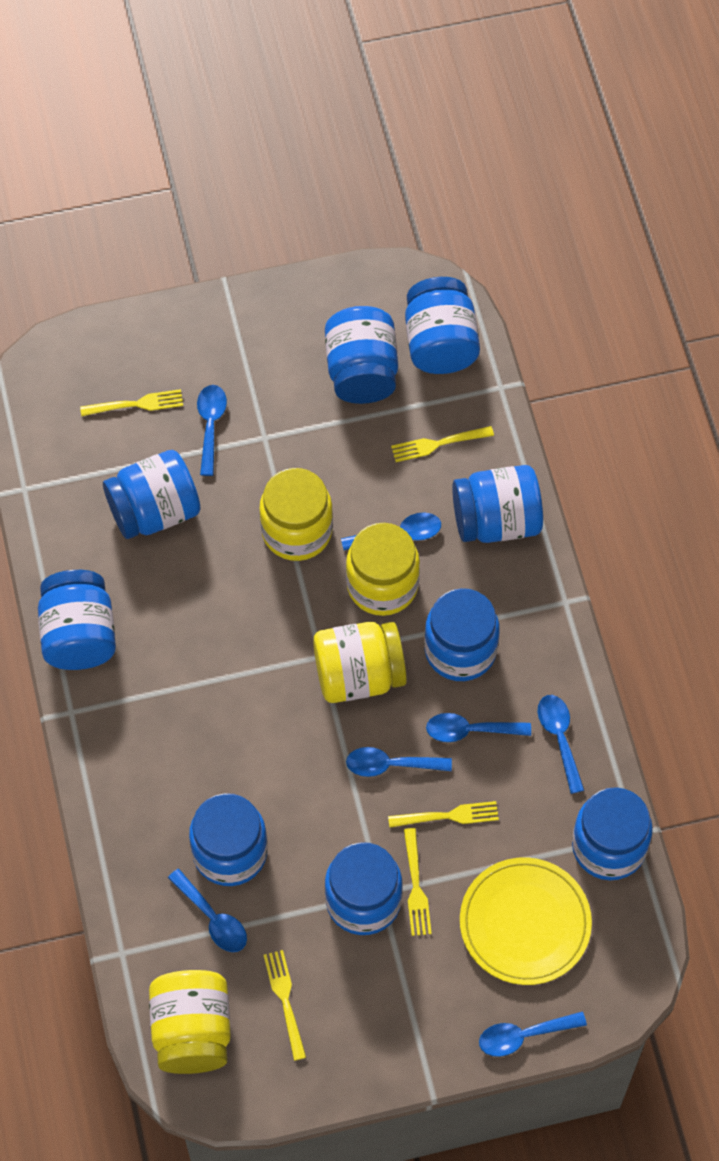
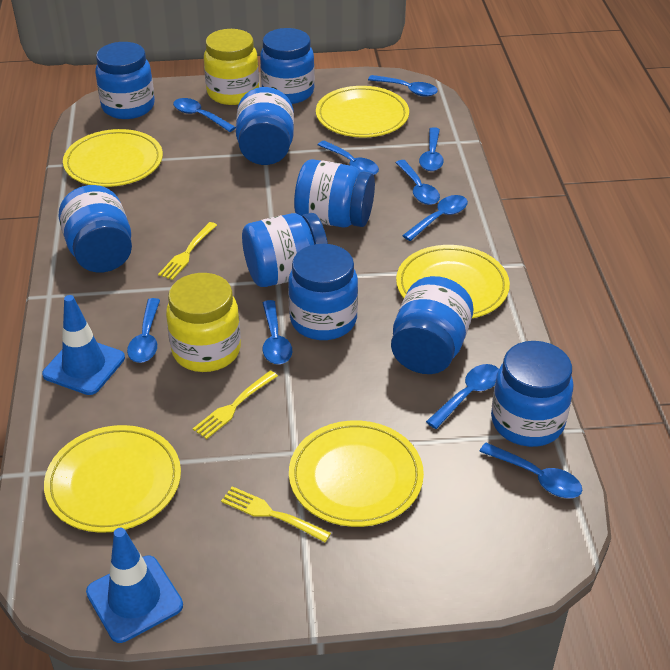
blue spoon: [168,869,247,952] [197,385,227,476] [341,512,441,551] [346,747,452,777] [426,713,531,742] [479,1012,587,1057] [538,695,584,794] = 7 -> [127,298,160,363] [173,98,236,132] [263,300,292,364] [318,140,379,175] [368,75,438,97] [396,160,440,205] [402,195,468,241] [419,127,444,171] [426,364,499,429] [479,443,582,498] = 10
blue traffic cone: none = 0 -> [42,295,125,395] [86,528,183,643] = 2
yellow fork: [80,389,183,416] [264,950,306,1061] [388,801,499,828] [391,426,494,462] [404,828,432,936] = 5 -> [158,222,217,280] [193,370,278,439] [221,486,331,542] = 3
yellow jar: [149,970,231,1074] [259,468,333,561] [313,622,407,703] [346,523,420,616] = 4 -> [166,273,241,372] [204,29,259,105] = 2
yellow plate: [460,857,592,985] = 1 -> [44,425,181,533] [63,129,163,187] [289,421,424,527] [316,86,409,137] [396,245,510,318] = 5

